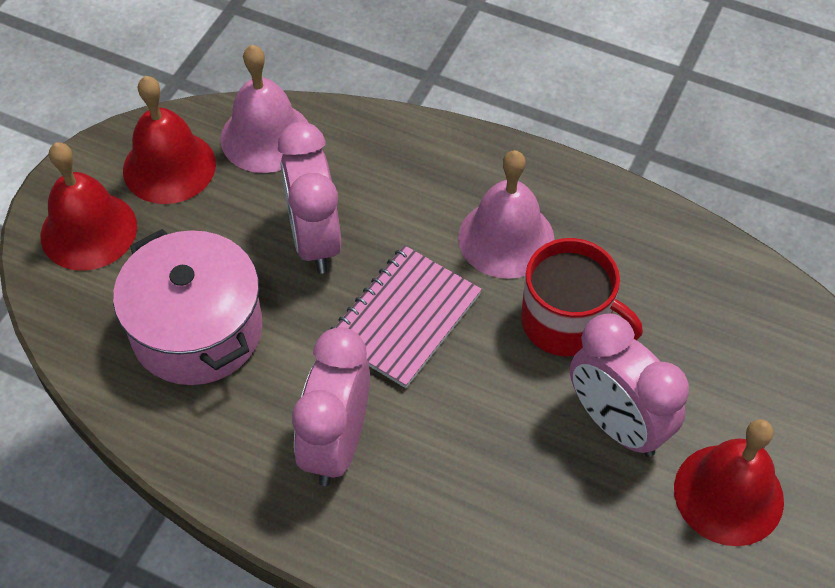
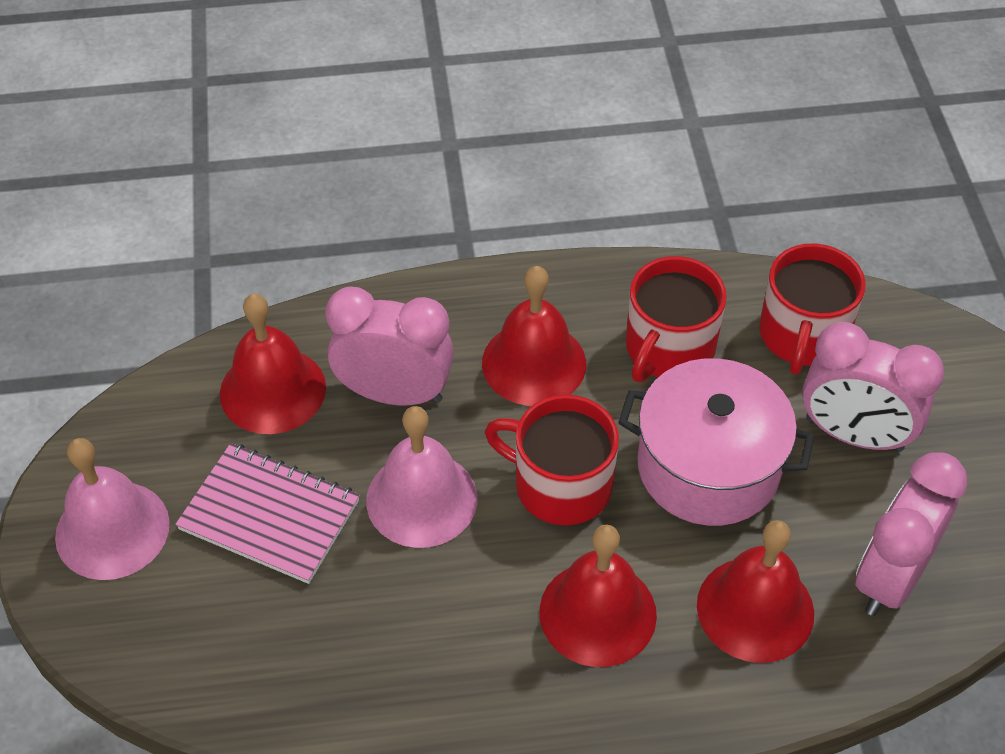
red bell: [41,142,137,271] [123,76,216,204] [674,419,784,546] = 3 -> [220,294,326,434] [482,266,586,406] [539,525,657,667] [697,520,814,663] = 4
red mug: [521,238,643,356] = 1 -> [485,395,619,525] [626,256,727,382] [759,243,866,375] = 3

